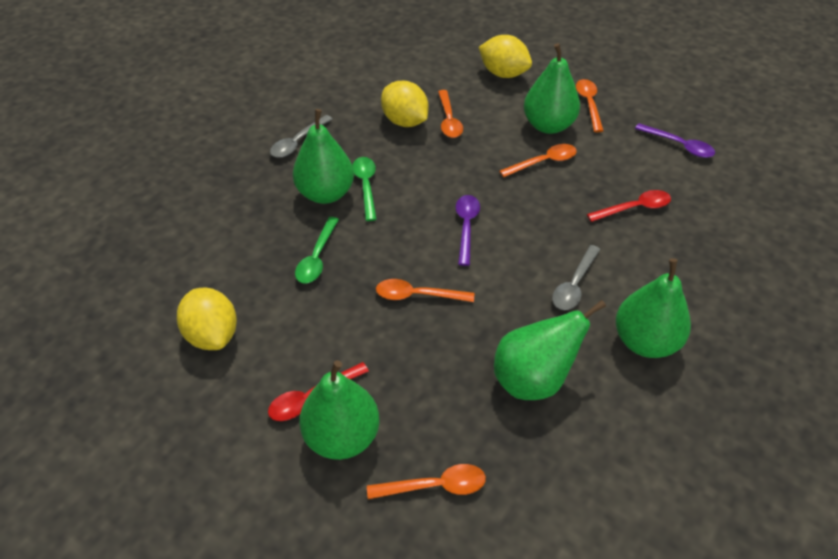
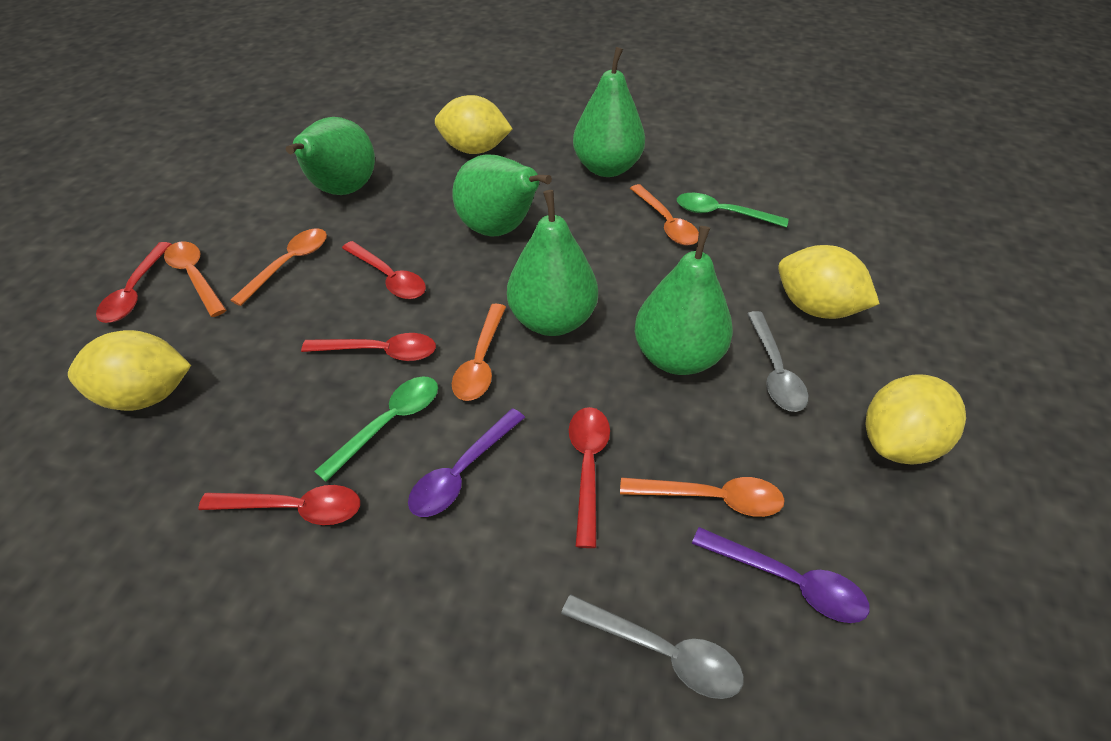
red spoon: [268,362,369,421] [587,190,671,222] = 2 -> [96,242,172,323] [198,485,360,525] [301,333,436,361] [342,241,426,299] [569,407,610,548] = 5
yellow lemon: [177,288,237,350] [381,81,429,127] [479,35,532,78] = 3 -> [68,330,191,411] [435,95,513,154] [778,245,880,319] [865,375,966,465] = 4

